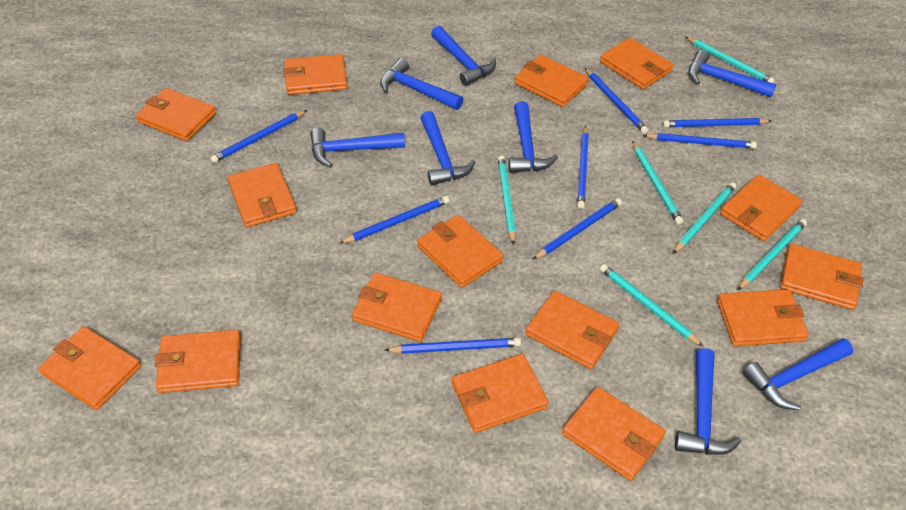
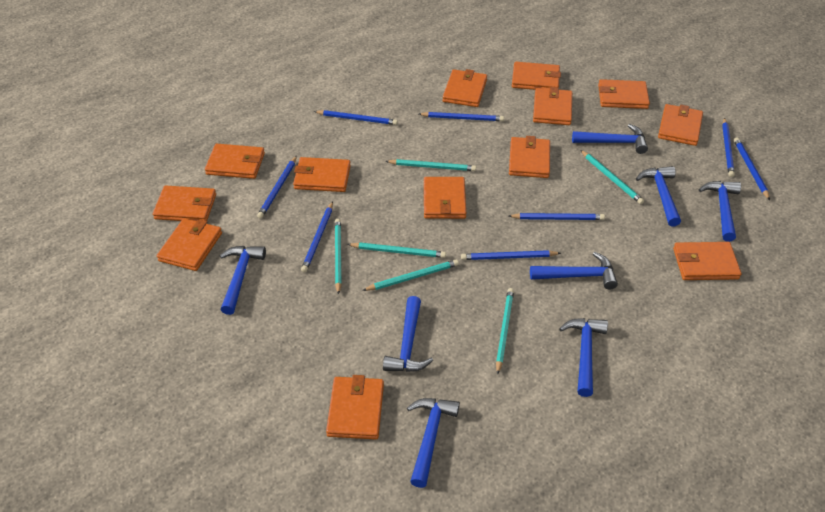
orange wallet: [38,326,141,410] [136,88,216,141] [155,330,241,393] [227,163,297,228] [283,54,347,95] [352,272,442,342] [417,215,503,288] [452,354,549,433] [515,55,589,107] [525,291,619,369] [562,387,666,481] [600,38,674,89] [717,289,809,346] [720,174,802,241] [780,244,864,310] = 15 -> [153,185,216,221] [157,218,222,271] [205,144,265,179] [293,157,351,192] [326,375,384,439] [424,177,466,219] [443,69,487,107] [509,136,550,178] [512,62,561,90] [533,87,572,125] [598,79,650,109] [658,104,703,146] [673,242,741,280] = 13

